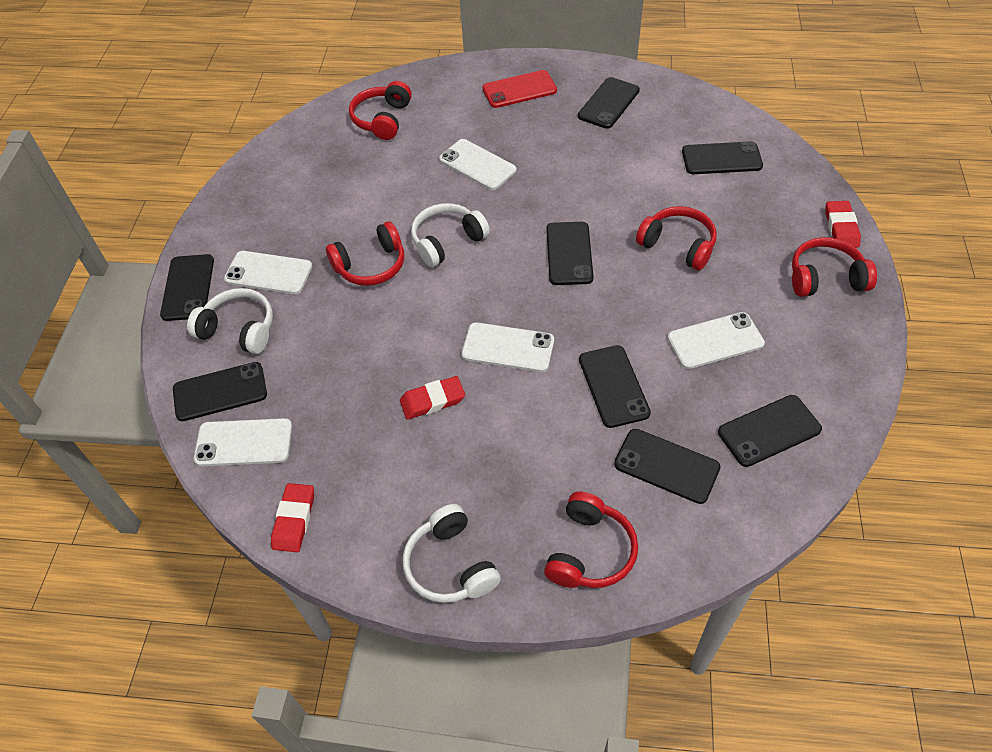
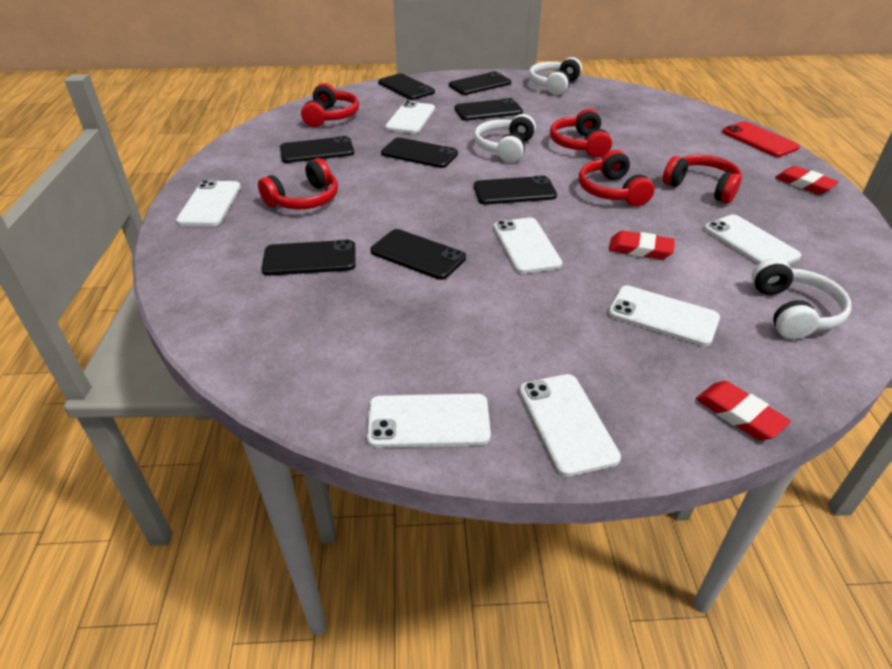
white phone: [194,418,292,466] [224,251,312,294] [439,139,516,190] [461,322,554,372] [667,312,765,369] = 5 -> [176,180,241,226] [367,394,491,448] [385,101,435,134] [494,217,562,274] [519,374,621,477] [608,285,720,346] [704,214,801,265] = 7

